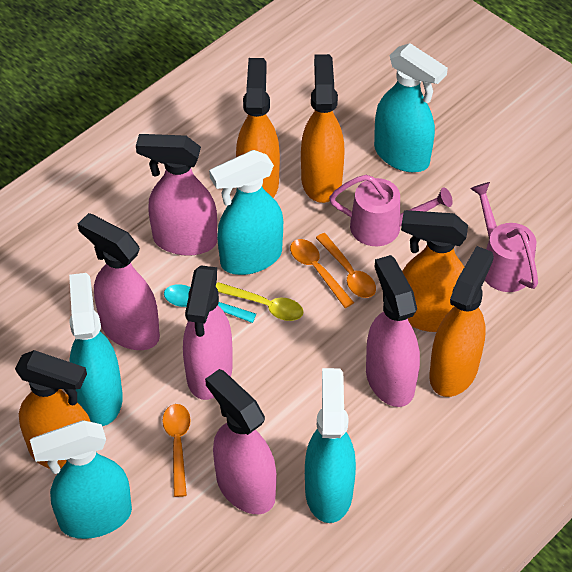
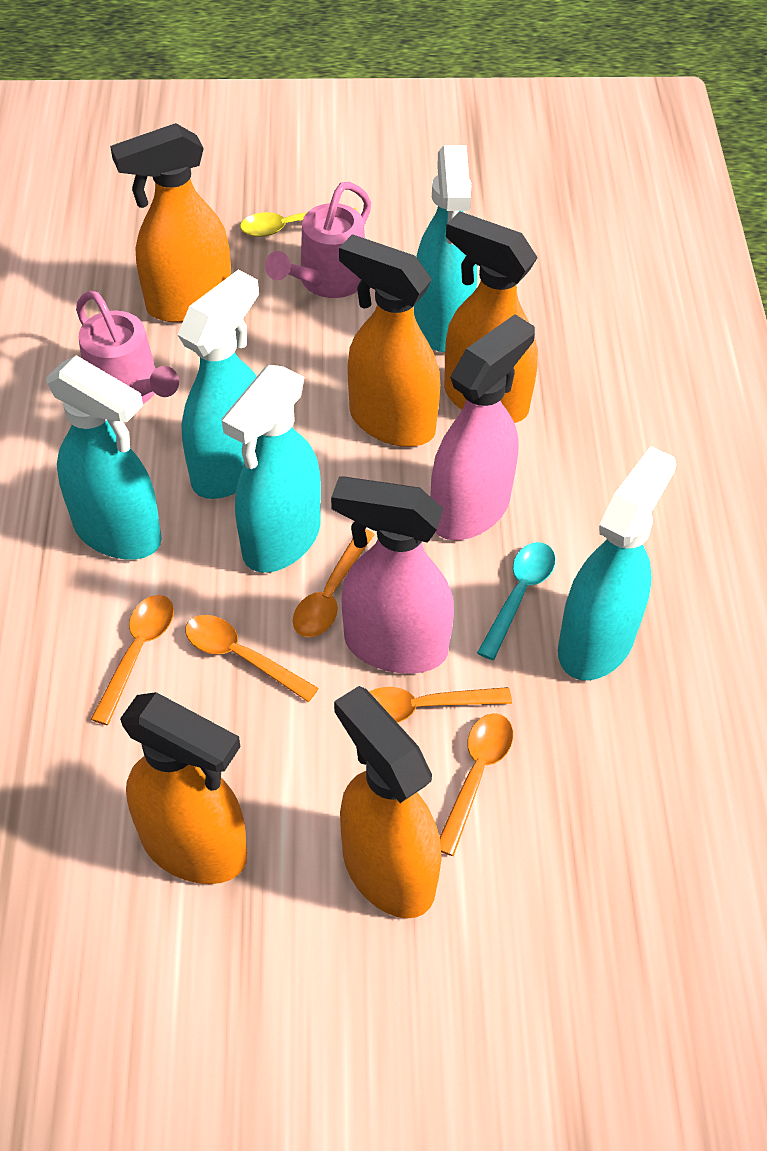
orange spoon: [162,404,191,497] [290,239,354,308] [316,233,376,298] = 3 -> [91,595,174,725] [185,615,319,702] [293,529,375,638] [369,687,512,723] [440,713,513,856] = 5
pink spray bottle: [78,213,160,350] [136,134,217,256] [183,265,233,400] [205,369,276,514] [366,255,420,407] = 5 -> [331,477,454,674] [431,314,535,540] = 2

